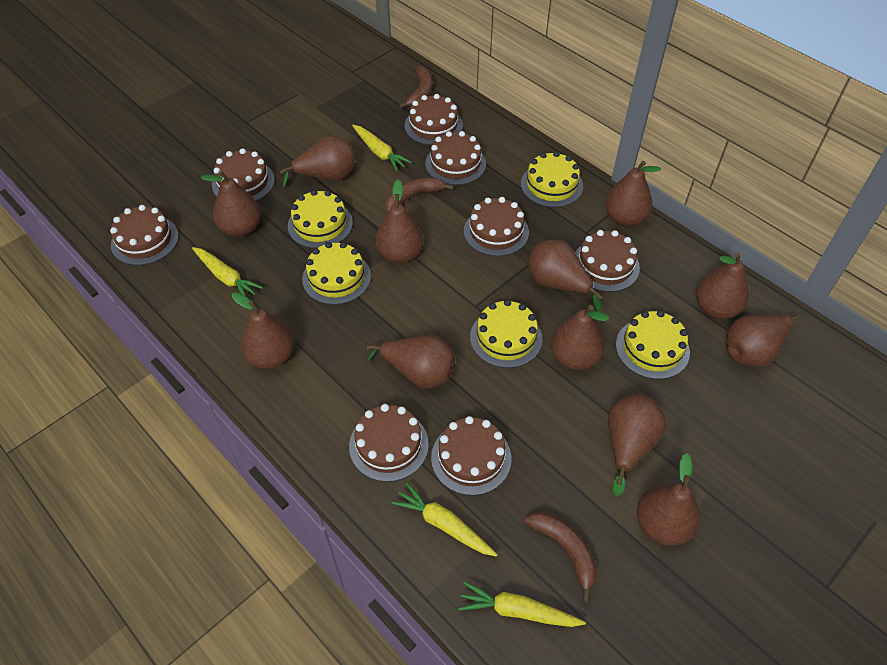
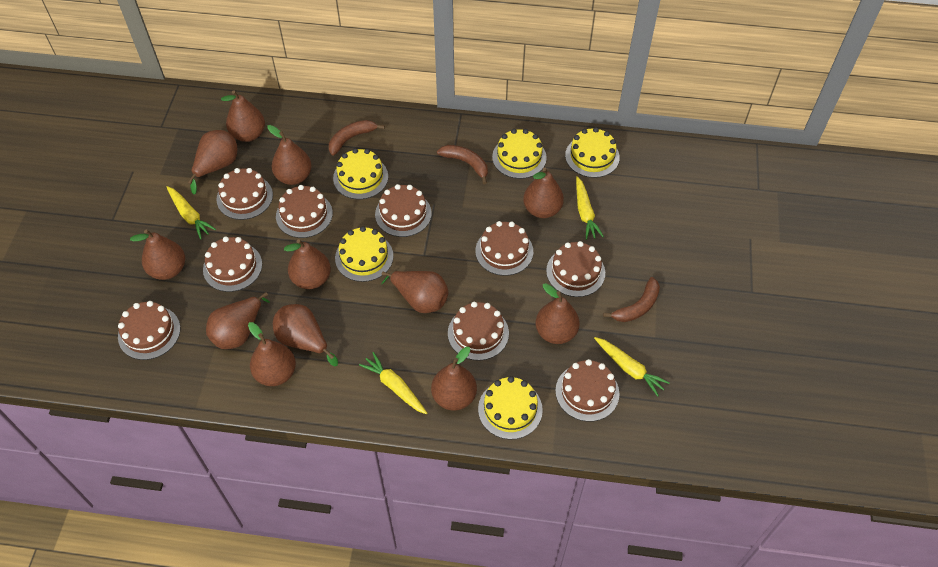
brown cake: [110,205,178,265] [212,148,275,201] [349,404,429,482] [405,94,463,145] [425,131,486,185] [431,416,511,496] [464,197,529,256] [575,230,640,292] = 8 -> [118,301,180,360] [203,237,262,292] [216,168,273,220] [276,185,333,238] [375,184,432,237] [448,302,509,361] [475,221,533,276] [546,241,605,297] [555,359,619,422] = 9

